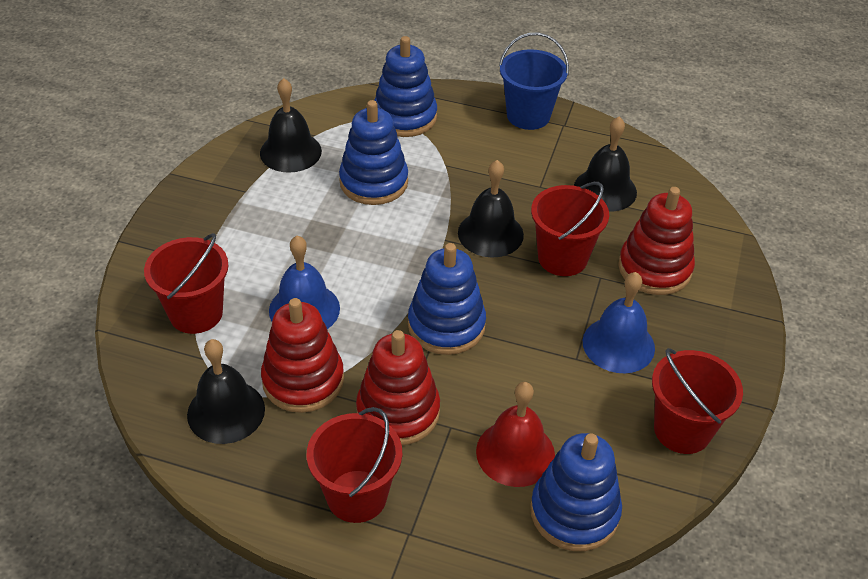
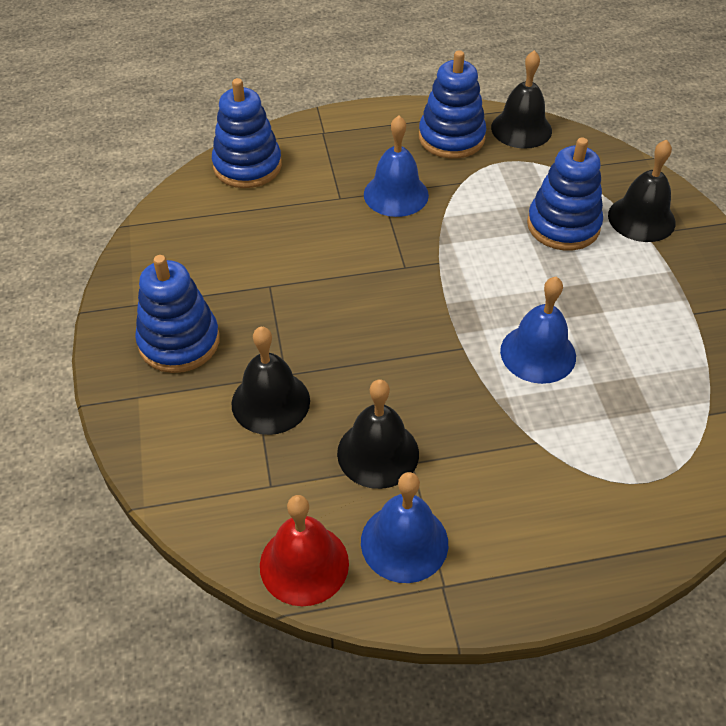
blue bell: [269,235,340,329] [583,272,655,373] = 2 -> [361,472,448,583] [364,116,429,217] [500,277,576,384] = 3
blue bucket: [499,33,569,130] = 1 -> none = 0
red bucket: [144,233,228,334] [307,407,402,523] [531,182,609,276] [652,348,743,454] = 4 -> none = 0
red stacking toy: [261,298,344,413] [356,330,440,445] [618,187,695,295] = 3 -> none = 0

